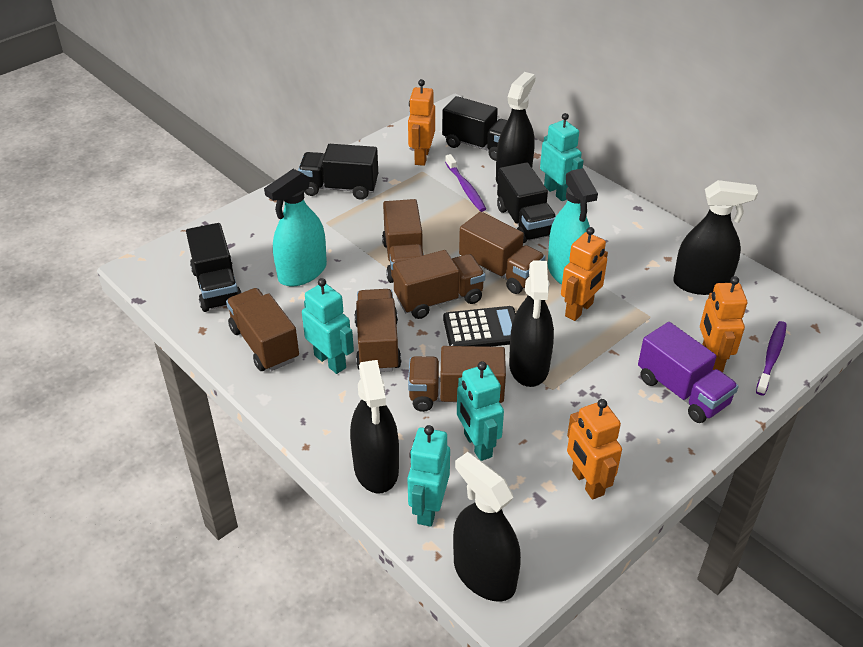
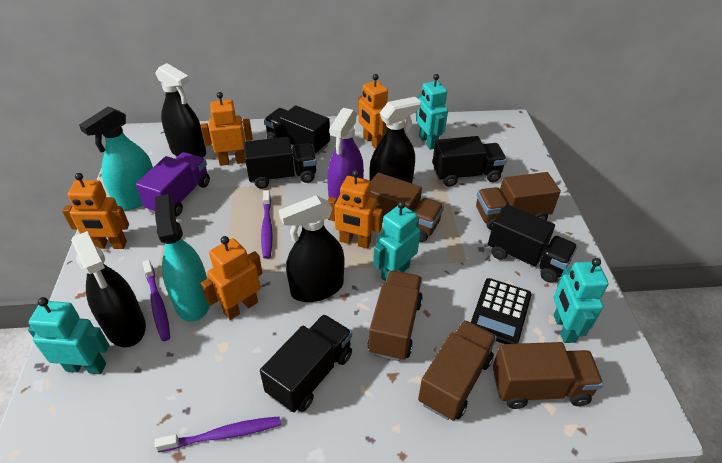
black spray bottle: [350,360,399,493] [453,452,521,602] [496,72,535,184] [509,260,554,387] [673,180,758,295] = 5 -> [71,231,146,347] [156,63,206,158] [279,195,344,302] [369,97,421,183] = 4
black truck: [186,223,242,312] [298,144,378,200] [442,96,508,161] [497,162,556,243] = 4 -> [244,137,317,189] [260,314,352,412] [264,105,330,155] [432,136,507,187] [488,204,578,283] = 5
brown truck: [226,288,299,371] [354,289,401,372] [382,199,424,283] [393,250,485,319] [408,346,506,412] [459,212,546,294] = 6 -> [367,271,423,361] [370,172,444,242] [418,320,497,420] [476,172,561,230] [493,342,603,409] = 5
orange robot: [408,79,435,166] [561,227,608,321] [567,399,622,500] [700,276,747,372] = 4 -> [62,173,129,249] [201,92,253,166] [201,236,263,320] [328,170,383,249] [358,74,388,149] = 5
purple spray bottle: none = 0 -> [327,108,364,199] = 1
purple toothbrush: [445,154,486,212] [756,321,787,396] = 2 -> [143,260,170,341] [155,416,281,452] [261,190,273,259] = 3

